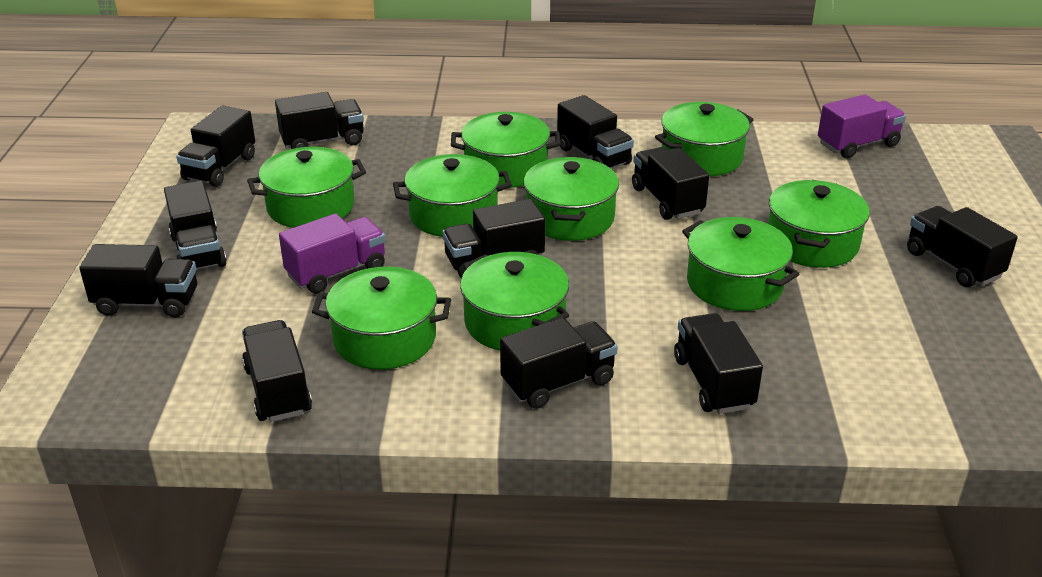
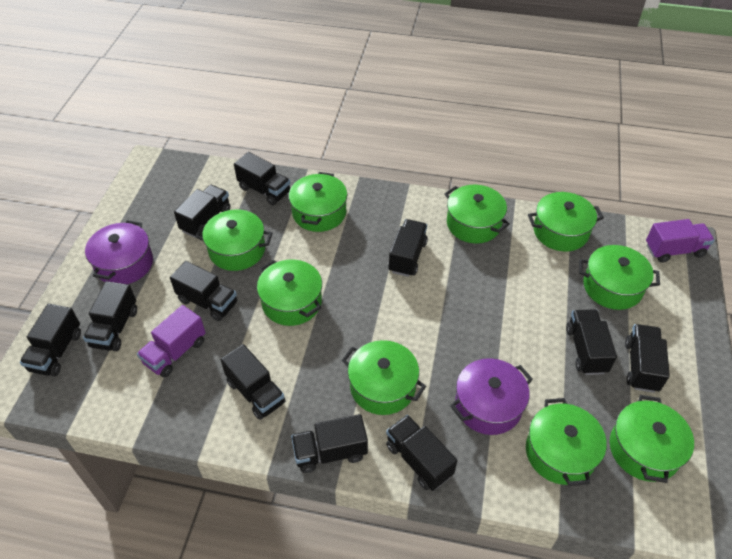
purple pot: none = 0 -> [85,220,153,284] [450,358,533,435] = 2

